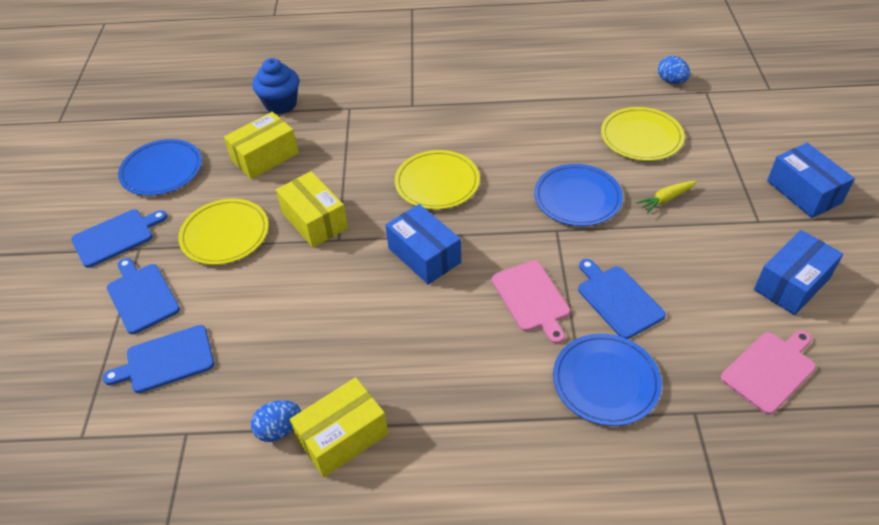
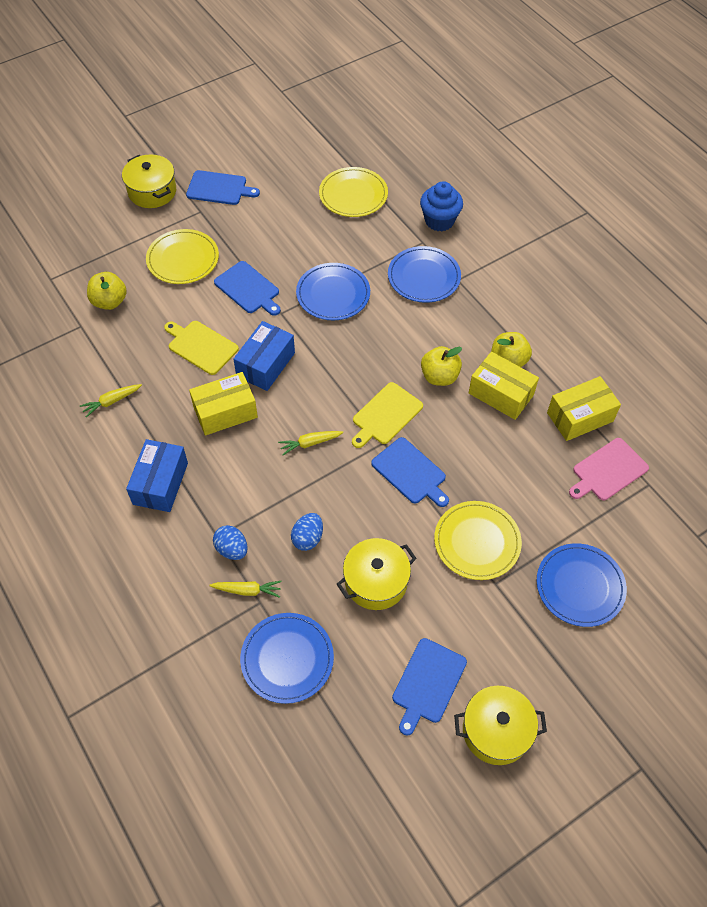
blue box: [385,204,461,285] [754,230,843,315] [767,143,855,218] = 3 -> [126,439,188,512] [233,321,295,391] = 2
blue plate: [118,139,202,196] [534,164,623,226] [553,334,662,426] = 3 -> [240,613,334,704] [296,263,370,320] [388,246,461,303] [537,543,627,627] = 4
pink cutting board: [492,260,570,344] [721,330,816,415] = 2 -> [569,438,649,500] = 1
yellow apple: none = 0 -> [87,272,127,310] [421,346,462,386] [491,332,532,367] = 3
yellow carrot: [636,181,697,213] = 1 -> [80,384,142,417] [209,581,282,598] [278,431,343,455] = 3
yellow cutting board: none = 0 -> [164,321,239,375] [352,382,423,448] = 2
yellow pot: none = 0 -> [122,154,176,208] [337,538,417,610] [454,686,547,765] = 3

